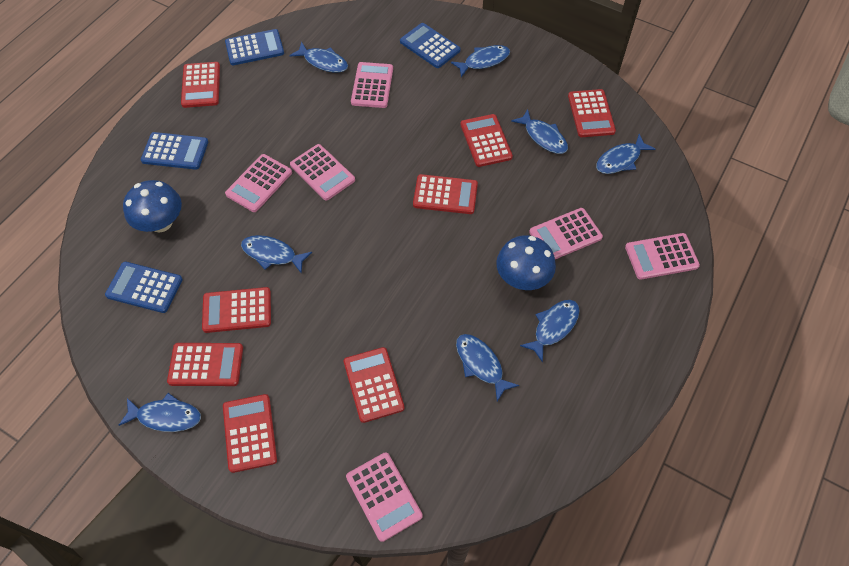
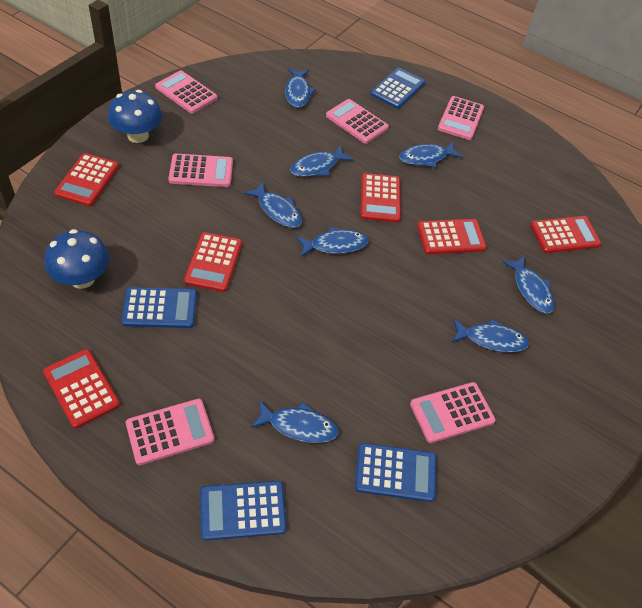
red calculator: [167,343,243,386] [181,62,220,108] [202,287,271,333] [223,394,277,473] [343,347,405,423] [413,174,478,214] [460,114,513,167] [568,89,616,137] = 8 -> [43,349,120,428] [54,153,119,206] [184,232,242,292] [361,173,401,223] [417,219,487,254] [531,216,601,253] = 6

